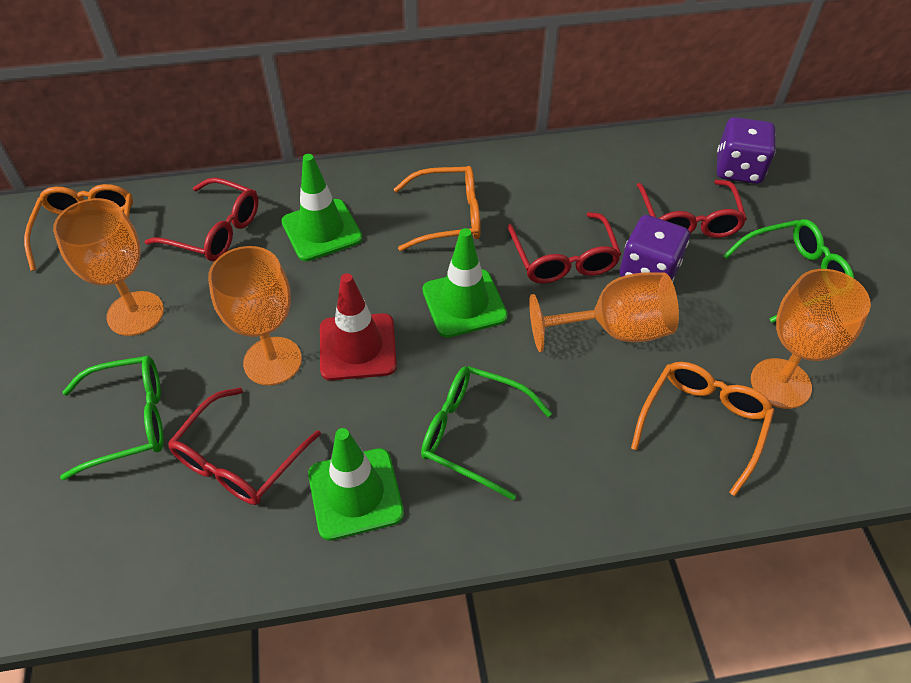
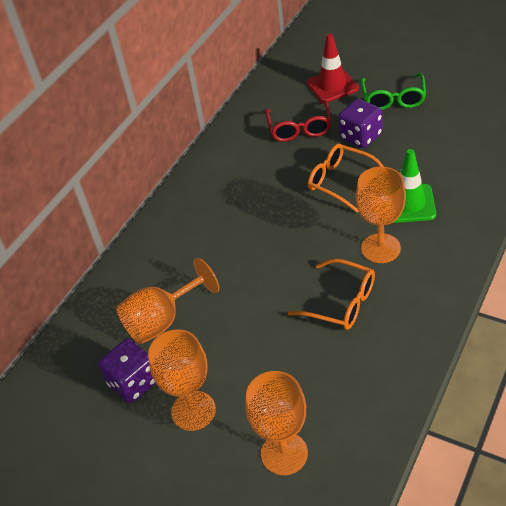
green glasses: [60,356,164,480] [421,366,552,500] [723,219,854,323] = 3 -> [361,73,426,110] = 1
green traffic cone: [281,154,363,261] [308,428,404,541] [422,228,508,338] = 3 -> [393,149,436,223] = 1
orange glasses: [24,184,133,271] [394,166,481,251] [631,362,774,496] = 3 -> [288,259,375,330] [308,144,384,213] = 2
red glasses: [144,178,259,261] [168,387,321,505] [508,212,621,283] [636,180,747,238] = 4 -> [265,100,332,142] = 1

